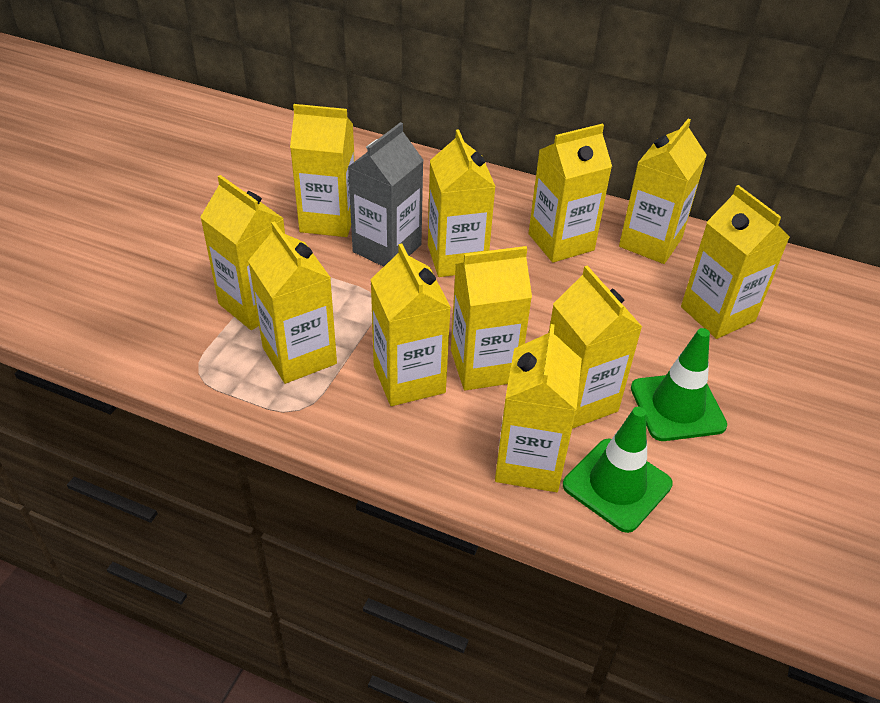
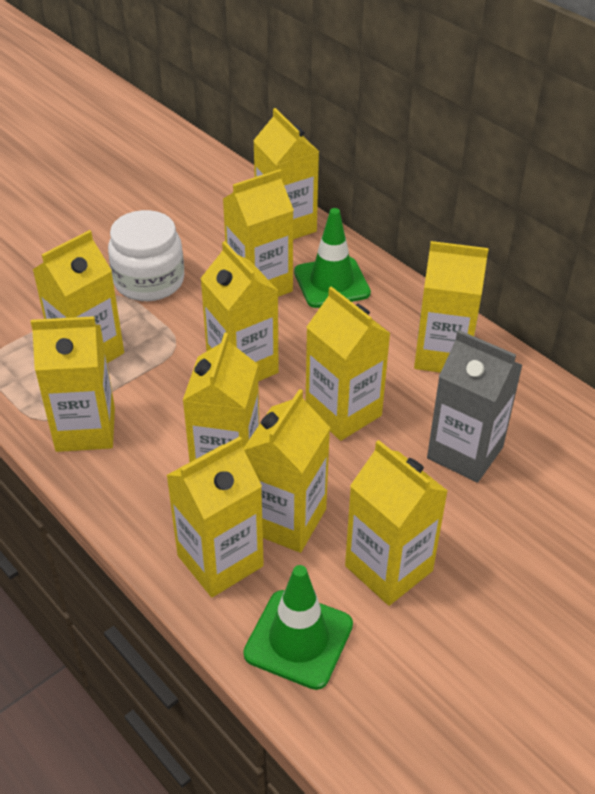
white jar: none = 0 -> [108,210,184,301] = 1

